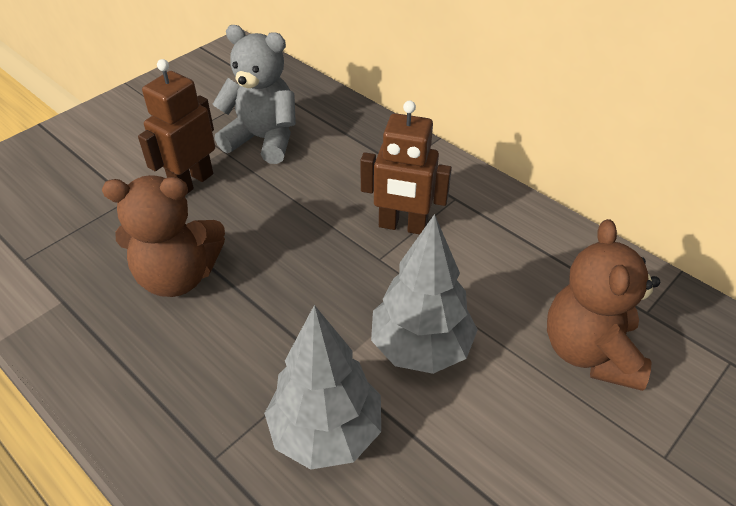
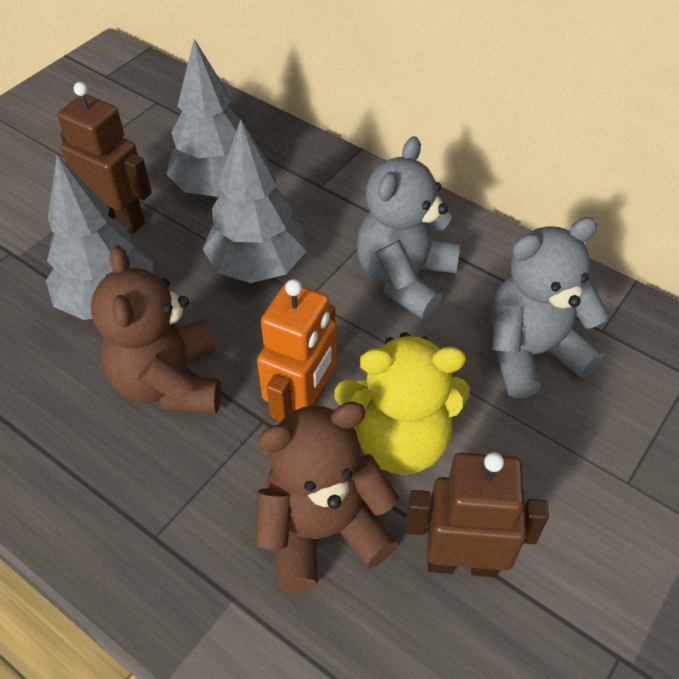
grey teddy bear: [212,25,296,164] = 1 -> [357,136,460,320] [491,217,609,398] = 2
grey tree: [264,305,381,470] [371,214,478,374] = 2 -> [46,155,153,320] [167,39,246,197] [203,119,306,283] = 3
orange robot: none = 0 -> [257,279,337,424] = 1
yellow teddy bear: none = 0 -> [334,332,470,475] = 1

